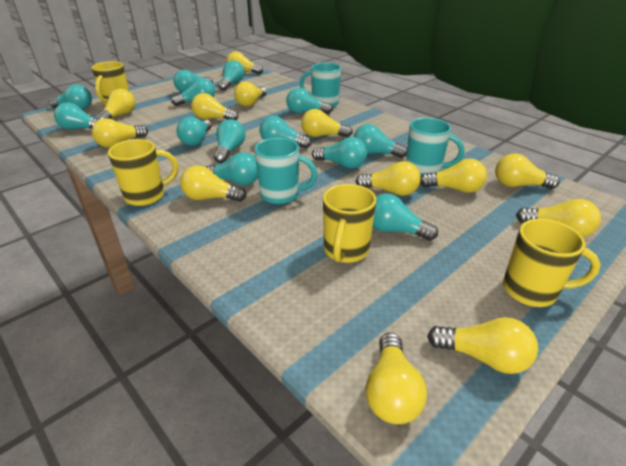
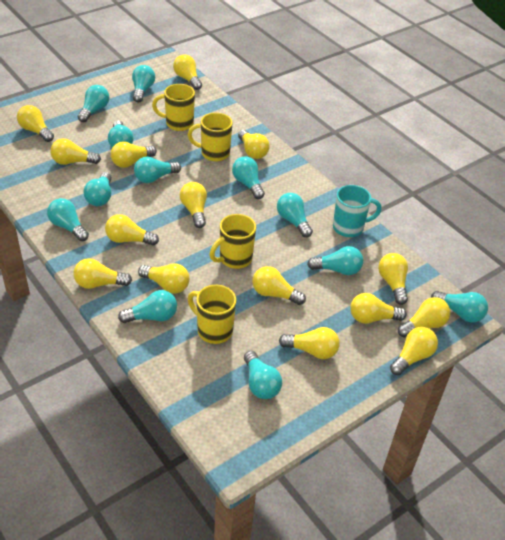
turquoise light bulb: [49,85,92,110] [54,103,100,130] [171,78,215,106] [173,70,213,92] [177,117,212,146] [205,152,258,186] [214,119,245,163] [219,60,244,91] [260,116,311,149] [286,88,333,114] [312,137,367,169] [353,124,407,158] [373,193,438,241] = 13 -> [47,198,89,241] [78,85,109,122] [83,172,112,206] [108,121,133,147] [118,290,177,323] [132,65,155,102] [134,157,181,183] [232,156,265,199] [244,351,282,399] [277,193,313,238] [307,246,363,275] [431,291,488,323] = 12
turquoise mug: [254,138,317,204] [300,63,341,108] [406,118,464,176] = 3 -> [333,185,382,237] = 1
yellow light bulb: [92,118,148,148] [96,89,135,119] [180,165,246,202] [191,93,238,120] [226,52,263,74] [234,82,267,107] [301,109,353,137] [355,161,421,196] [365,333,427,424] [420,159,487,193] [427,317,538,374] [495,153,560,189] [516,199,601,237] = 13 -> [17,105,54,142] [50,138,101,165] [74,258,132,289] [105,214,159,246] [111,141,157,168] [138,263,190,294] [173,54,202,90] [180,182,207,228] [238,130,270,159] [252,266,306,305] [279,327,340,359] [350,293,407,324] [378,253,408,305] [390,327,438,375] [398,297,450,338] = 15

